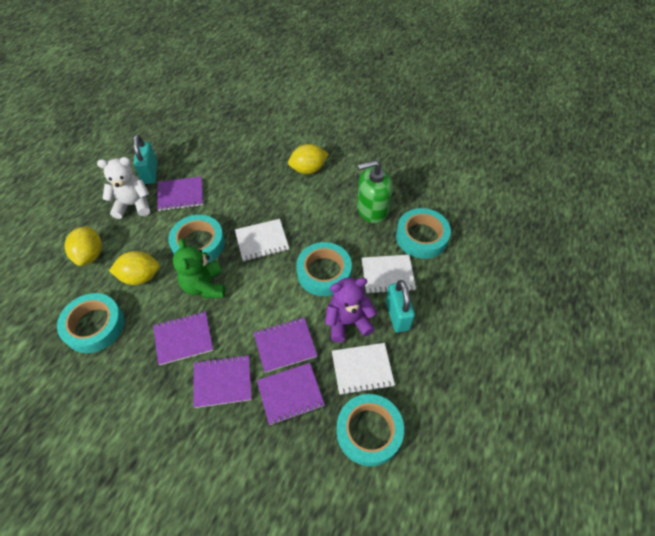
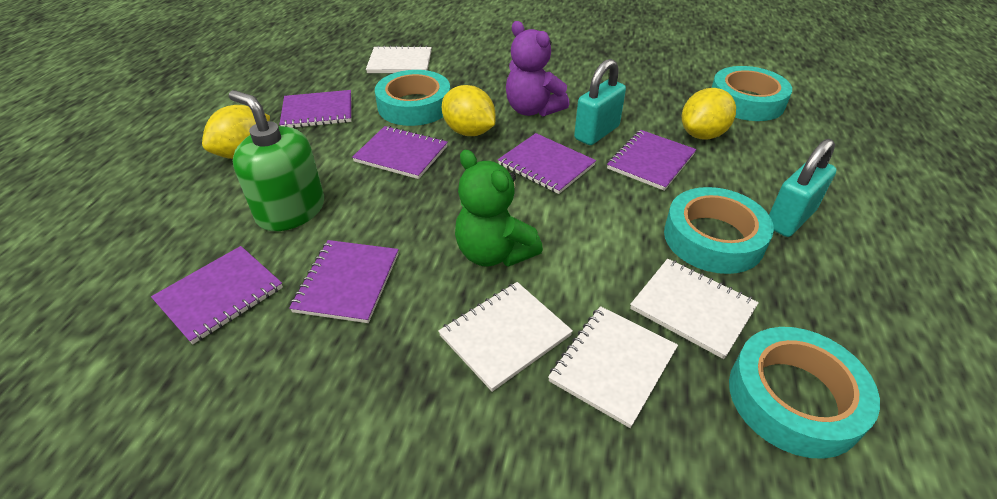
purple notebook: [153,312,213,365] [157,177,203,211] [193,355,252,408] [254,317,317,373] [257,363,325,425] = 5 -> [151,246,283,344] [279,90,351,128] [289,240,399,323] [352,126,448,179] [498,133,596,194] [607,130,696,191] = 6
turquoise tape: [57,293,124,353] [168,215,225,263] [296,242,352,296] [336,394,404,466] [396,208,451,259] = 5 -> [375,70,450,126] [664,187,774,274] [712,66,792,121] [729,327,880,459] = 4
white notebook: [235,219,289,261] [332,343,395,395] [362,255,416,294] = 3 -> [366,45,432,73] [438,282,573,392] [548,306,678,428] [630,259,759,359] = 4
white teddy bear: [97,157,150,219] = 1 -> none = 0

